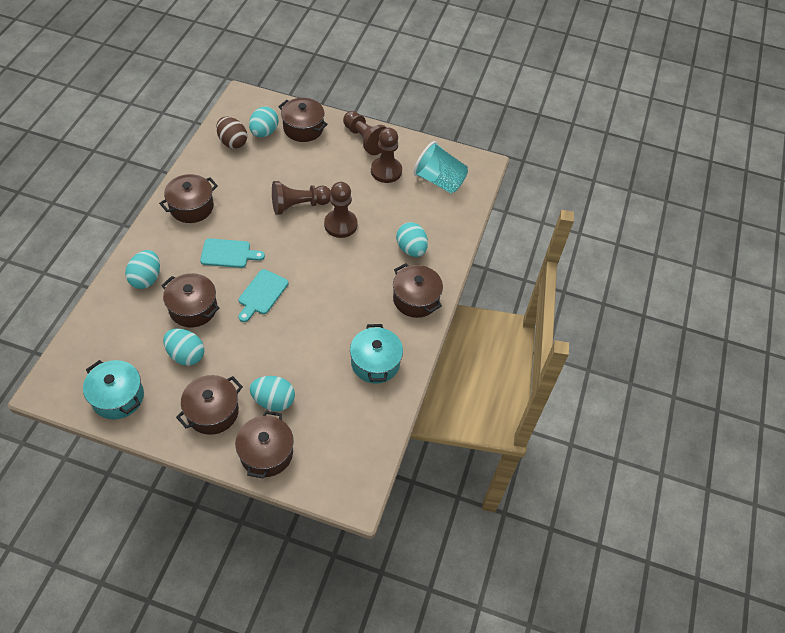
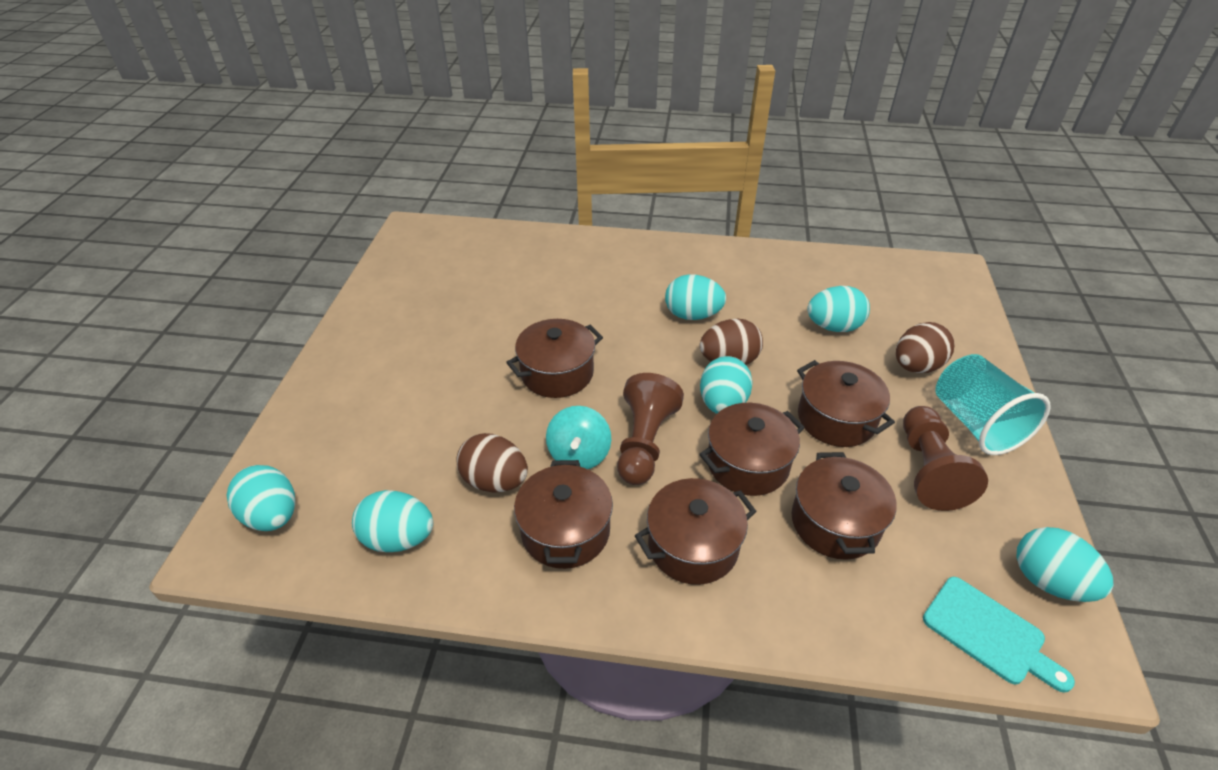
brown egg: [216,116,247,149] = 1 -> [456,433,528,493] [700,319,763,365] [896,322,954,373] = 3
brown pawn: [272,181,331,215] [324,182,357,238] [343,111,387,155] [371,128,402,183] = 4 -> [617,373,684,485] [903,406,988,511] = 2
turquoise cutting board: [200,238,265,268] [238,269,288,322] = 2 -> [923,577,1075,693] = 1
turquoise egg: [125,250,160,289] [163,329,204,366] [249,107,278,137] [250,376,295,411] [396,222,428,257] = 5 -> [227,465,295,531] [352,490,433,552] [665,274,726,320] [700,356,753,414] [807,286,870,332] [1017,527,1114,602] = 6
turquoise pot: [83,360,144,419] [350,324,403,384] = 2 -> none = 0
turquoise spinning top: none = 0 -> [546,406,611,469] = 1

